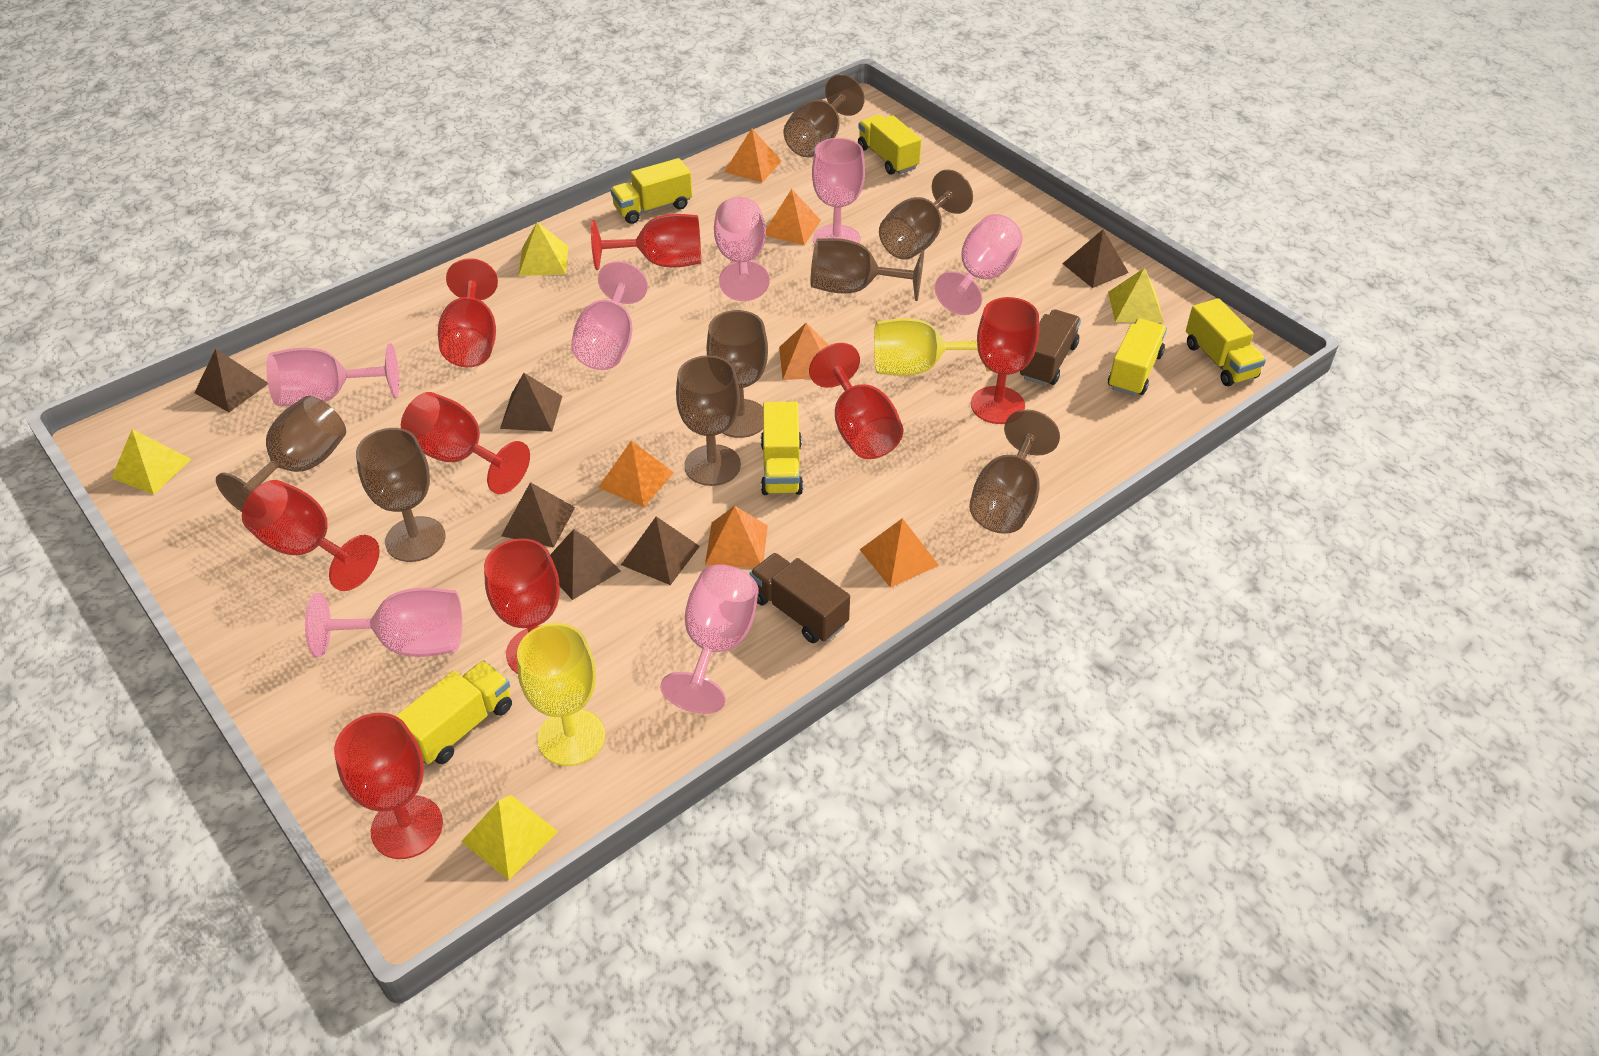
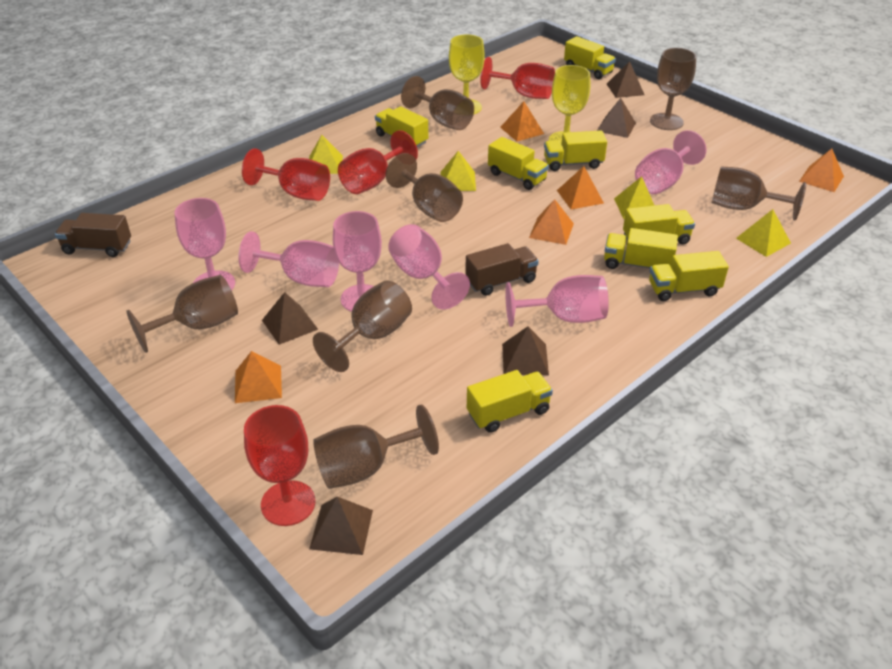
brown goblet: [216,396,346,512] [356,428,446,562] [676,355,741,486] [706,310,768,438] [784,74,865,157] [811,238,924,301] [879,169,973,260] [969,410,1060,534] = 8 -> [126,275,238,353] [313,281,412,372] [313,405,439,489] [386,153,463,222] [401,76,474,130] [650,48,696,130] [712,166,806,220] = 7
brown pyramid: [194,349,268,412] [500,373,562,432] [501,482,575,548] [550,529,621,600] [621,516,700,585] [1062,230,1129,288] = 6 -> [262,292,318,345] [309,497,373,555] [502,326,549,375] [597,98,636,138] [607,61,644,98] = 5
orange pyramid: [598,441,674,507] [705,506,768,568] [724,129,781,183] [766,189,821,245] [779,323,829,380] [859,518,939,588] = 6 -> [235,351,282,403] [500,101,544,142] [529,199,574,245] [557,166,604,209] [799,149,844,192] = 5
pink goblet: [266,343,399,406] [305,588,462,657] [571,261,648,370] [660,565,759,714] [714,197,770,301] [812,138,865,245] [935,214,1023,315] = 7 -> [174,198,235,290] [238,231,339,287] [333,211,382,312] [388,224,470,310] [505,275,609,327] [635,130,706,194] = 6
red goblet: [242,480,380,591] [334,713,443,859] [401,392,530,494] [438,258,498,367] [484,538,560,674] [591,214,701,270] [809,343,904,459] [971,297,1039,424] = 8 -> [242,148,330,201] [244,405,316,526] [338,130,418,194] [480,57,555,99] = 4
yellow truck: [396,660,512,764] [610,158,692,224] [761,402,803,495] [858,115,921,175] [1108,319,1167,396] [1186,298,1266,386] = 6 -> [375,106,428,148] [467,370,553,433] [488,137,549,190] [544,130,607,171] [564,36,616,79] [604,228,678,269] [623,204,695,245] [649,251,729,301] = 8

